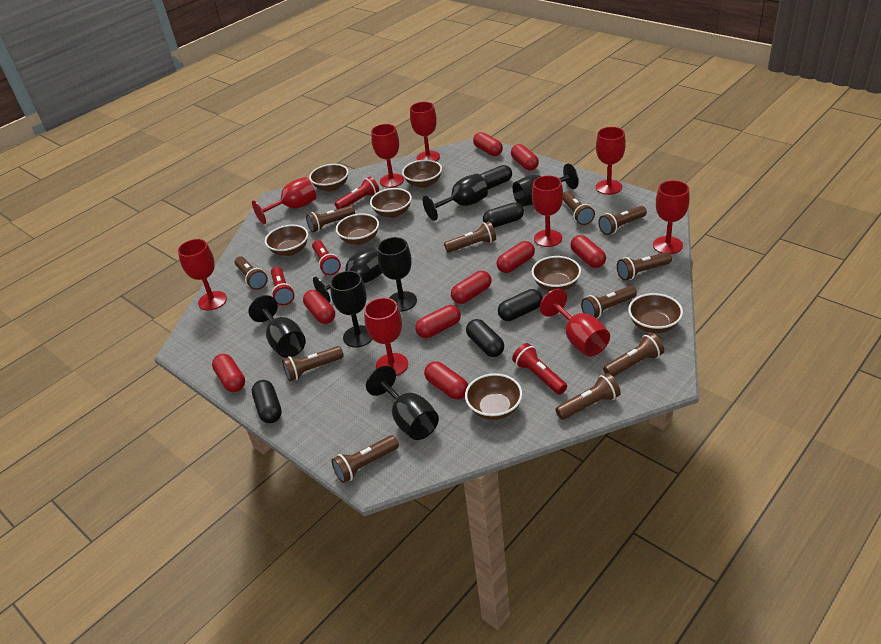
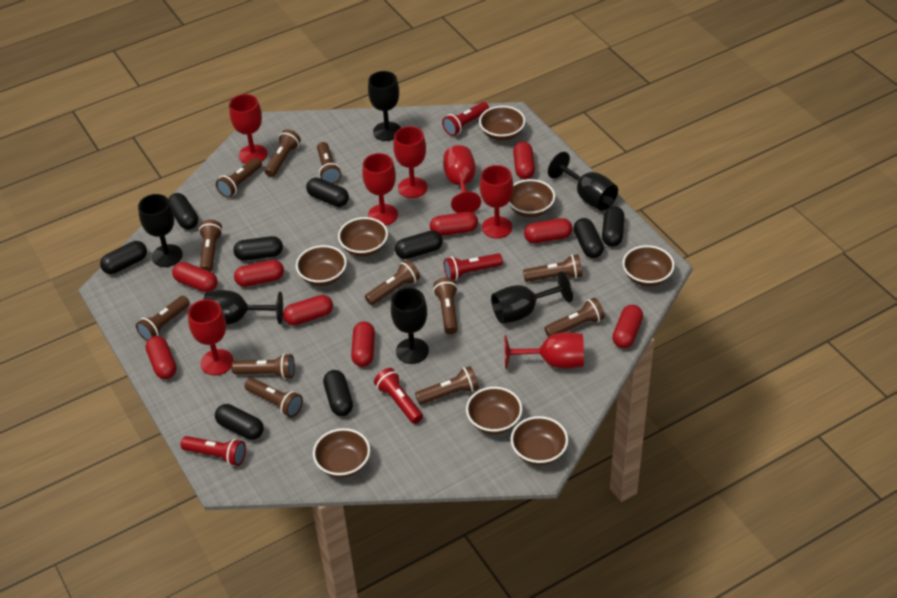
black capsule: [252,380,282,423] [466,319,504,357] [480,165,512,189] [483,203,524,228] [498,289,543,321] = 5 -> [100,241,147,274] [168,193,198,230] [215,404,264,440] [233,236,283,261] [306,178,349,207] [323,370,353,416] [395,230,443,259] [573,218,604,258] [602,206,625,247] = 9
black goblet: [248,295,306,358] [313,247,382,303] [330,271,373,347] [366,366,439,440] [377,237,417,312] [423,174,488,221] [513,163,579,207] = 7 -> [138,194,183,267] [204,290,283,325] [368,71,401,141] [391,288,429,364] [491,271,573,324] [548,152,618,211] = 6
brown flashlight: [235,256,268,290] [282,346,344,381] [306,205,355,232] [331,435,399,483] [444,221,496,253] [555,373,621,420] [563,191,595,225] [581,286,637,319] [598,206,647,235] [603,333,664,377] [617,252,672,281] = 11 -> [136,296,190,341] [199,220,223,272] [216,158,262,198] [231,353,295,379] [245,378,303,417] [265,129,301,177] [317,142,341,184] [365,260,420,305] [415,366,479,405] [433,277,458,334] [523,254,582,282] [544,298,605,337] = 12
red goblet: [178,239,227,310] [252,177,316,224] [364,298,408,376] [371,124,404,188] [410,102,440,161] [532,176,563,247] [540,289,610,357] [596,127,626,195] [653,180,690,254] = 9 -> [188,299,234,375] [229,94,267,164] [362,153,398,226] [393,126,428,198] [443,145,481,213] [480,165,513,238] [505,332,584,369] = 7

